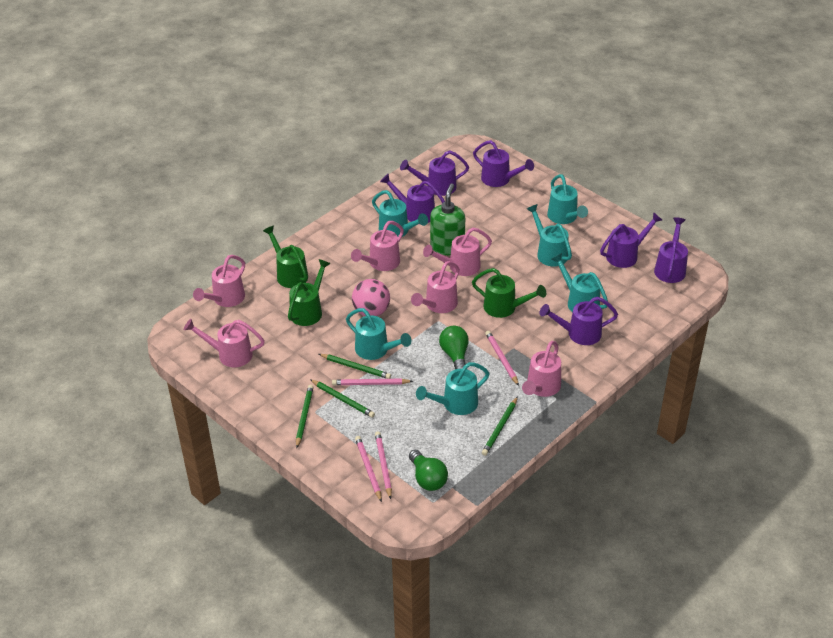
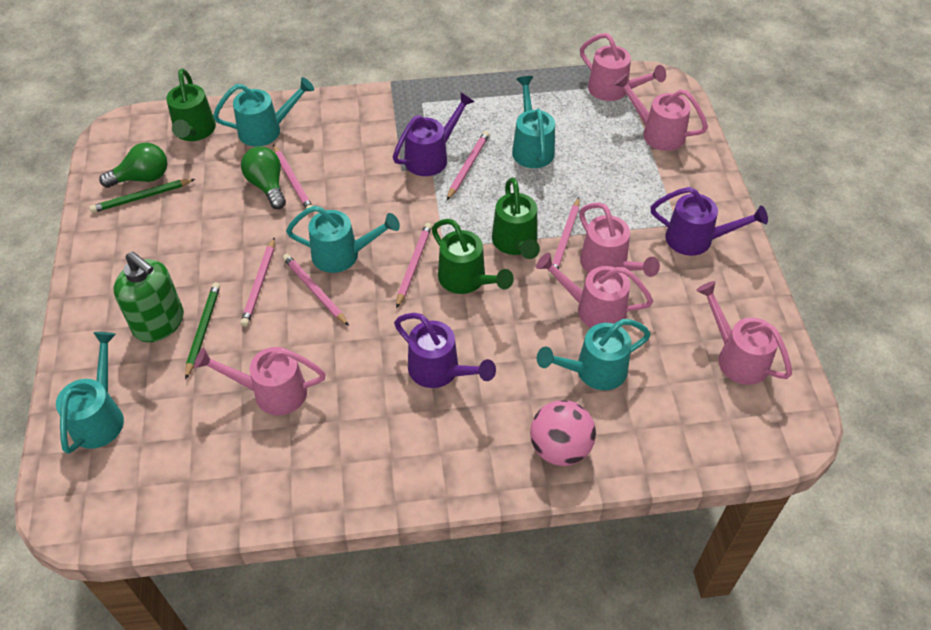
green pencil: [296,385,314,448] [310,379,375,418] [319,354,391,379] [482,397,518,456] = 4 -> [89,179,195,213] [185,282,220,380] = 2
pink pencil: [332,379,413,385] [355,436,382,502] [375,431,392,499] [485,331,519,386] = 4 -> [240,237,275,327] [273,145,312,213] [283,254,349,326] [396,223,432,308] [447,131,489,200] [549,198,580,278] = 6
purple watering can: [380,174,445,224] [400,150,469,196] [473,140,534,187] [540,297,618,345] [600,212,662,268] [654,217,688,283] = 6 -> [393,92,475,176] [394,313,496,388] [650,187,768,256] = 3
turquoise watering can: [346,308,412,360] [372,190,428,237] [416,362,489,415] [527,204,572,267] [547,174,588,224] [551,253,608,313] = 6 -> [56,332,124,454] [213,77,314,147] [286,206,400,273] [512,76,555,168] [537,319,651,390] = 5

